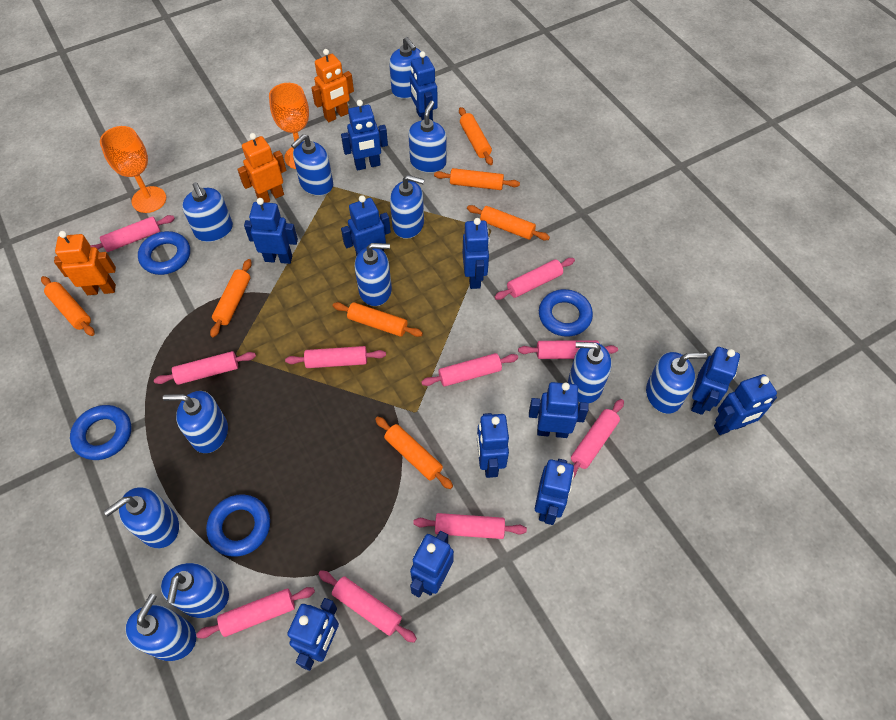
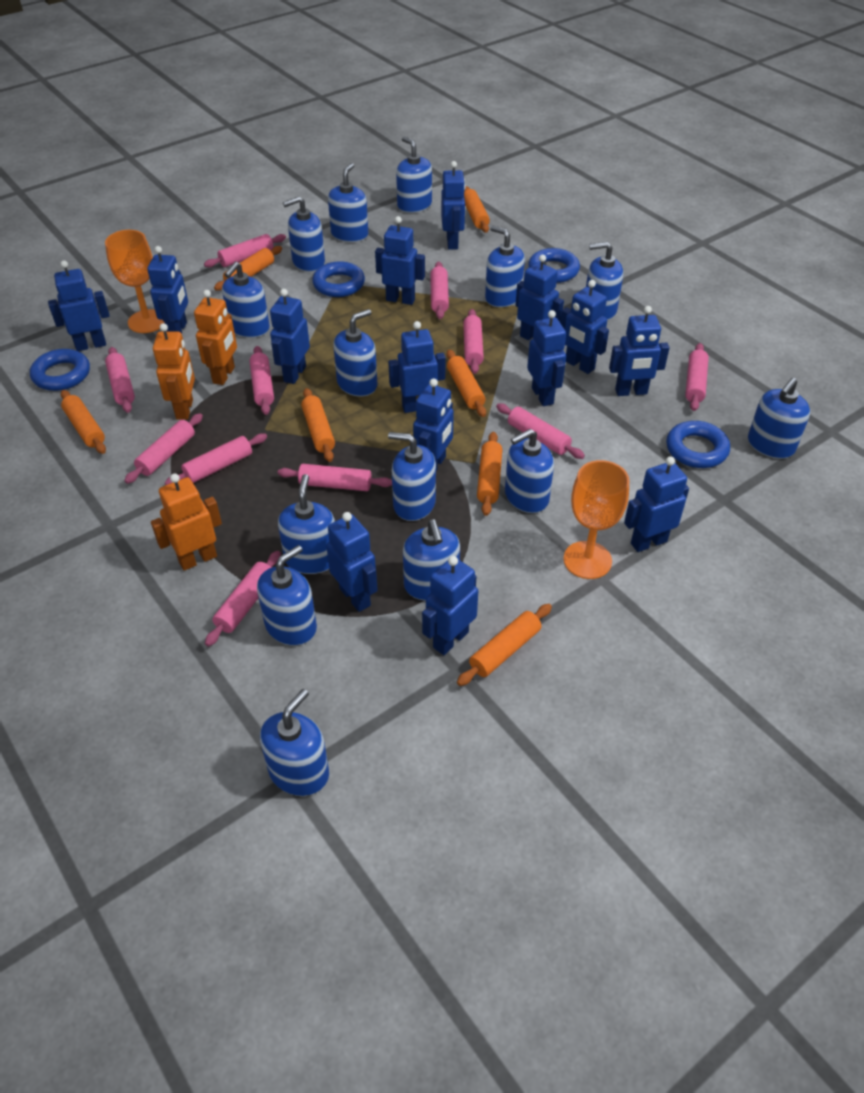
blue robot: [244,198,298,264] [287,598,339,671] [341,100,388,171] [341,195,391,257] [410,51,438,121] [410,531,454,597] [463,218,490,289] [477,413,509,478] [529,382,589,438] [535,459,574,525] [691,347,740,415] [714,374,777,435] = 12 -> [48,260,110,351] [147,246,188,334] [270,289,310,384] [326,512,378,612] [375,216,425,305] [388,321,446,413] [413,378,454,471] [422,556,478,655] [441,161,466,250] [515,254,564,340] [527,310,566,406] [560,280,609,374] [609,306,670,396] [624,456,689,552] = 14
blue soap dispenser: [104,487,179,548] [125,594,196,661] [161,563,229,618] [163,391,228,453] [182,182,233,242] [291,134,333,196] [355,243,392,306] [389,37,421,99] [390,175,425,239] [408,101,446,173] [568,342,612,404] [646,352,707,414] = 12 -> [222,262,270,338] [257,545,317,646] [260,689,329,796] [278,474,335,574] [283,196,325,272] [328,163,368,242] [334,309,378,397] [388,432,436,521] [396,137,432,213] [403,520,460,601] [485,226,525,307] [505,429,554,513] [586,242,623,320] [748,378,810,459] = 14
pink rolling pin: [90,215,175,252] [154,351,256,385] [196,587,315,639] [285,346,386,368] [318,570,417,643] [413,513,527,539] [421,353,518,387] [494,258,575,300] [518,340,618,359] [571,399,624,478] = 10 -> [105,347,135,413] [124,413,203,484] [165,433,267,485] [204,234,286,268] [205,551,281,646] [250,346,274,415] [278,464,392,491] [430,262,449,319] [463,309,484,374] [496,403,585,459] [685,343,709,411] = 11

